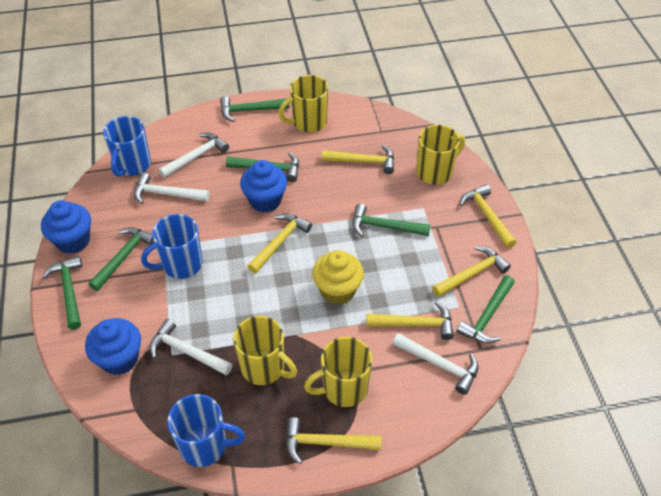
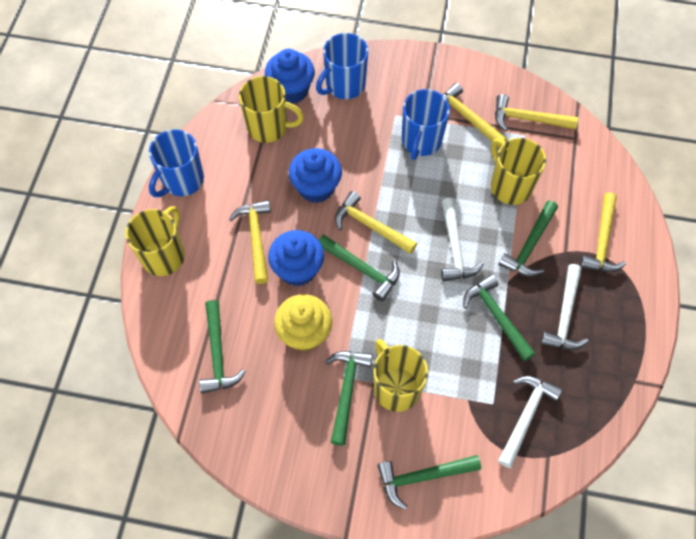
white hammer: [134,173,210,204] [149,319,232,376] [159,133,229,178] [393,333,478,395] = 4 -> [441,198,484,281] [498,376,562,468] [540,264,589,350] = 3
yellow hammer: [247,213,312,273] [286,417,382,464] [322,145,394,174] [366,301,454,340] [432,246,511,297] [460,184,517,248] = 6 -> [229,200,271,284] [335,191,417,254] [442,83,507,148] [495,94,578,131] [580,192,626,272] = 5

